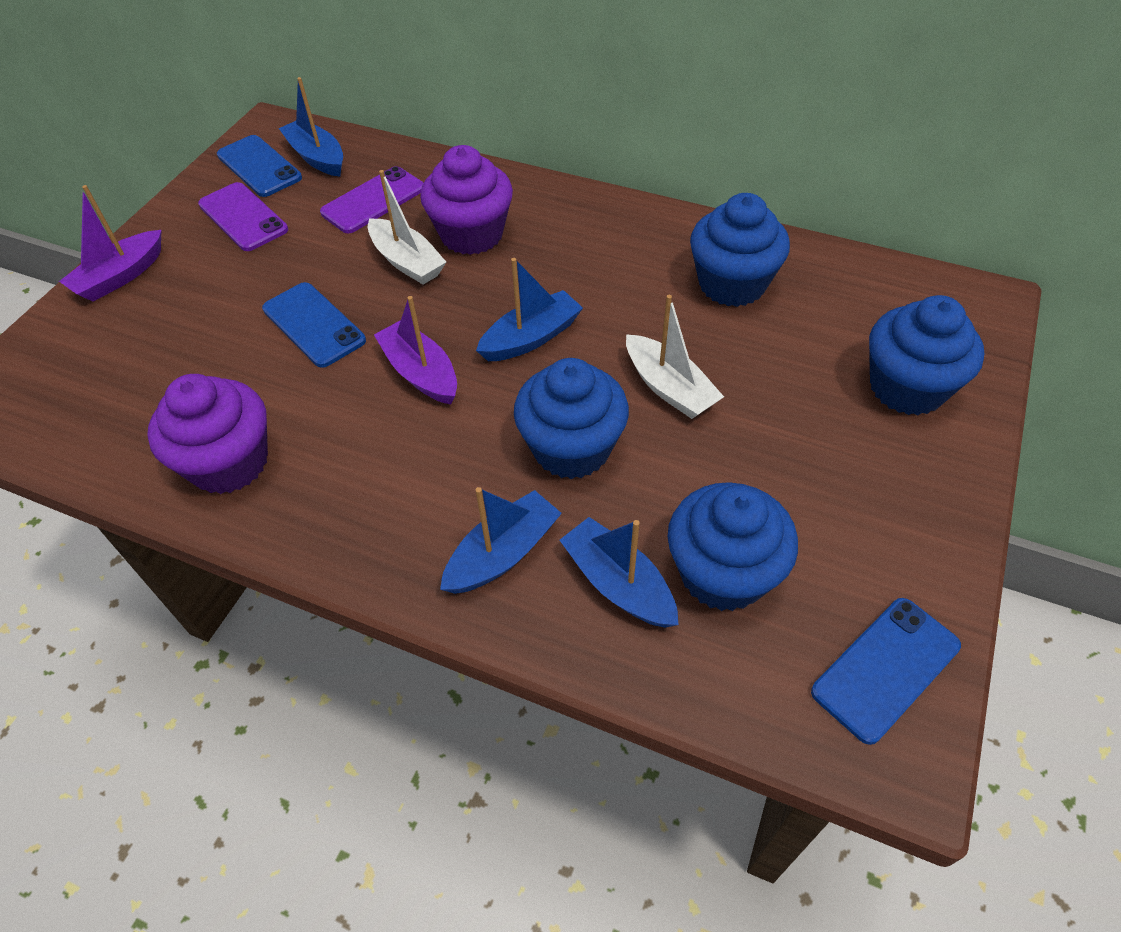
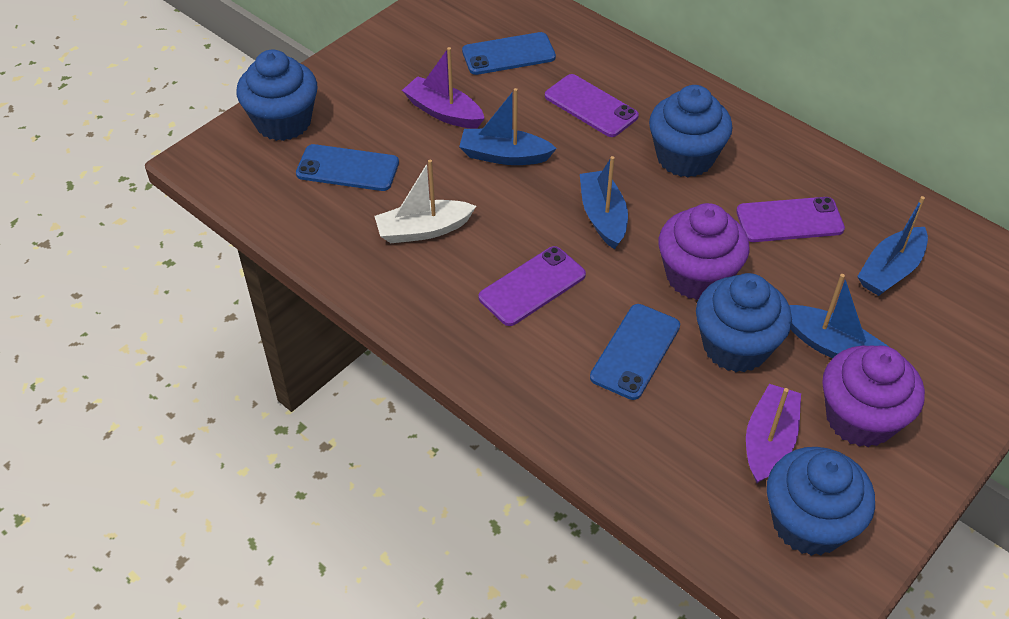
purple phone: [198,182,288,251] [320,166,423,234] = 2 -> [479,246,586,326] [545,74,639,137] [736,197,845,242] = 3
white boat: [368,170,446,285] [626,295,724,419] = 2 -> [375,160,476,243] = 1

